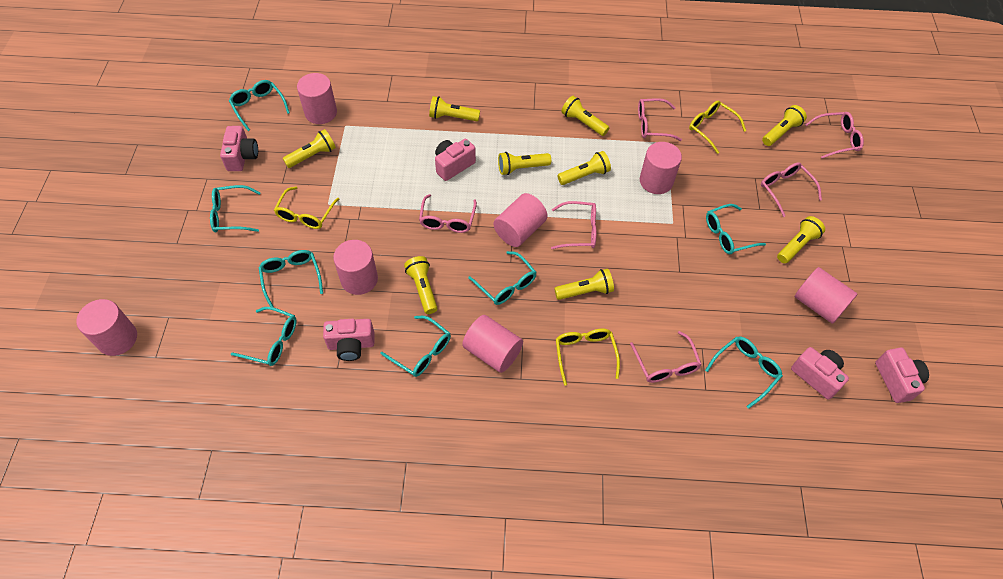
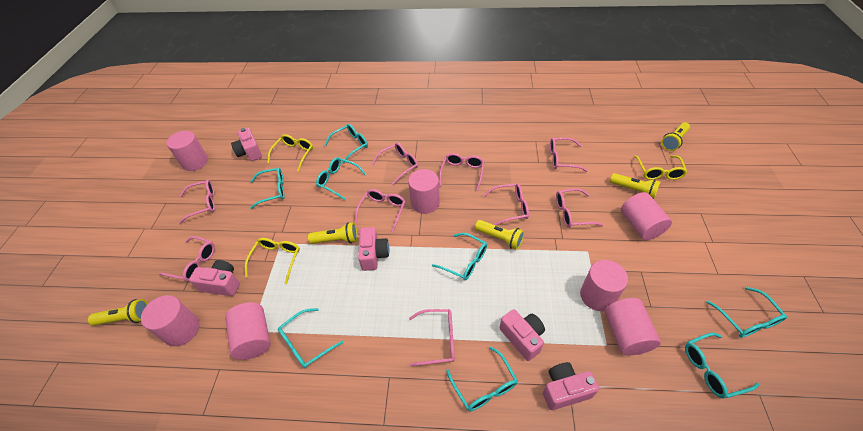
pink glasses: [419,194,477,233] [551,201,597,249] [630,331,702,383] [638,98,682,141] [761,162,822,217] [805,112,864,158] = 6 -> [159,236,215,281] [179,180,215,224] [355,189,406,233] [371,143,418,185] [409,309,455,366] [439,153,484,191] [483,183,529,225] [550,138,588,172] [556,188,604,228] = 9
yellow flashlight: [283,129,336,168] [404,256,437,314] [429,96,480,121] [498,152,551,175] [554,269,614,300] [557,151,611,185] [561,96,609,136] [762,105,807,146] [777,216,825,263] = 9 -> [88,299,148,326] [308,222,358,244] [475,220,524,250] [610,173,660,199] [661,122,690,151] = 5

